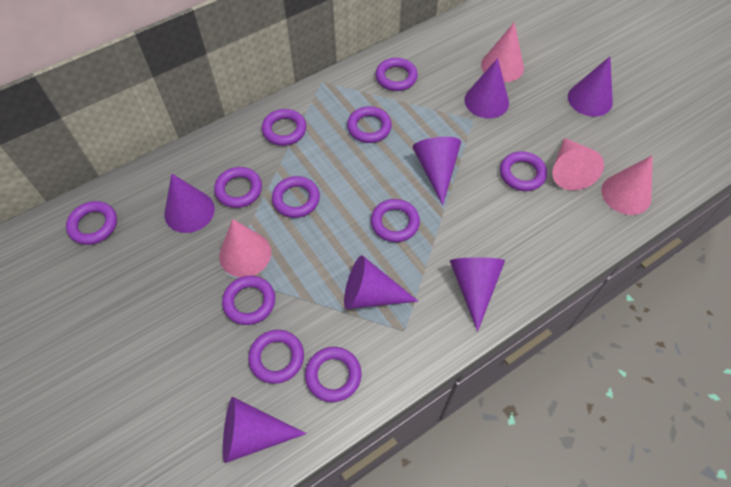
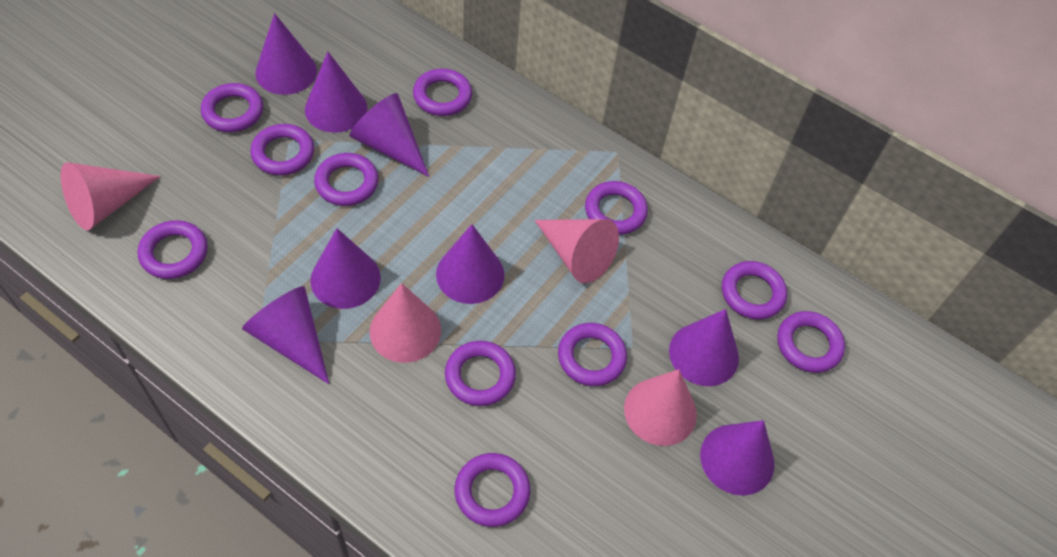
purple cone: [164,174,215,233] [223,397,307,463] [344,255,418,309] [412,137,461,205] [450,257,505,331] [464,58,509,118] [568,57,613,117] = 7 -> [242,286,329,384] [255,13,317,95] [305,51,367,133] [310,228,381,309] [350,93,429,177] [436,224,504,304] [669,309,739,386] [700,420,775,496] = 8

